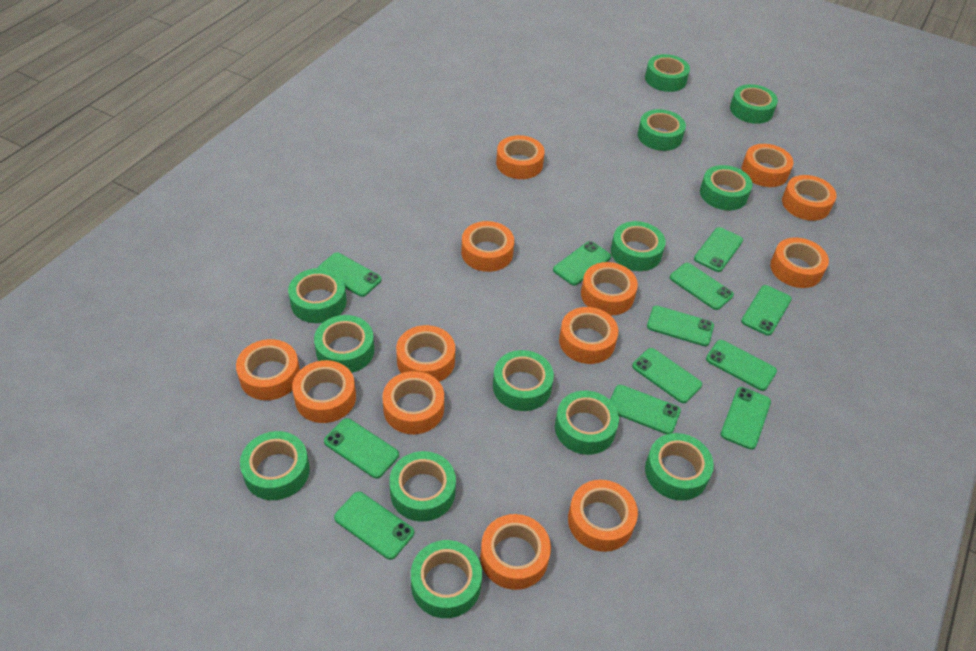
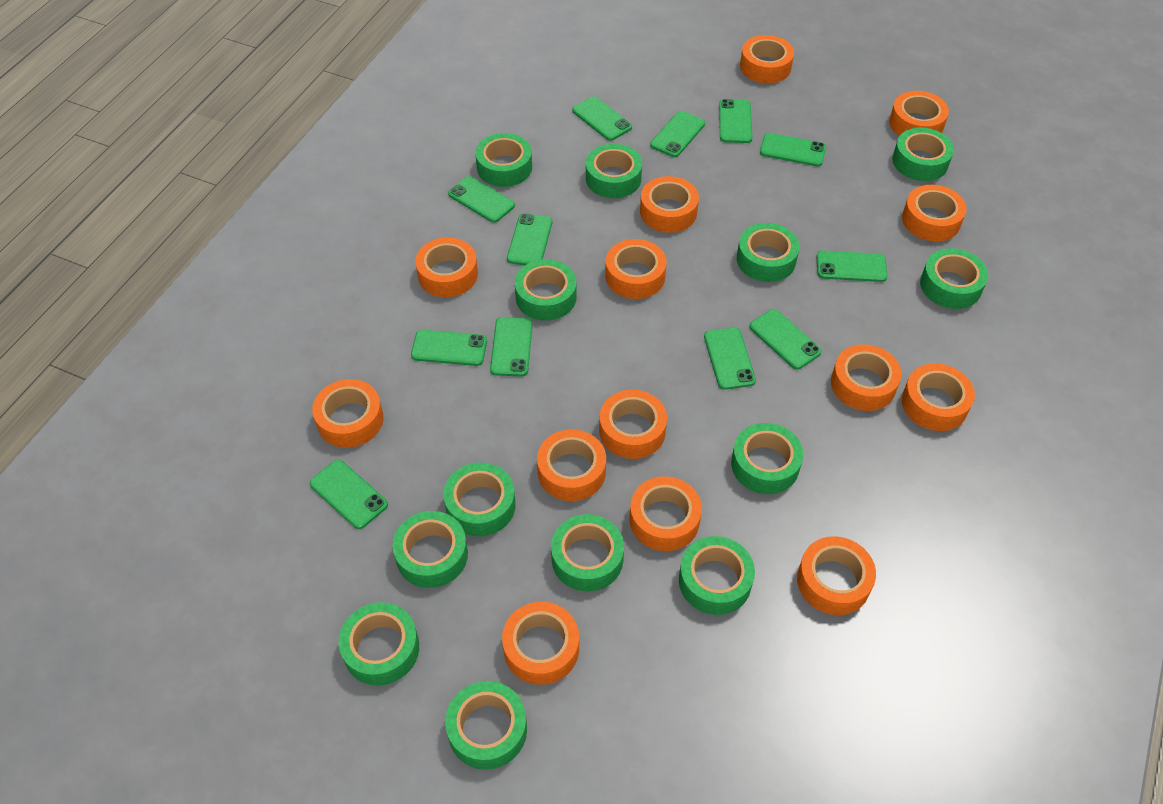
orange tape: [236,339,300,400] [292,360,356,423] [383,371,444,434] [396,325,455,382] [461,221,514,272] [480,514,551,590] [496,135,545,179] [559,307,618,364] [568,480,638,552] [581,262,638,315] [742,144,793,187] [770,237,829,288] [782,175,837,221] = 13 -> [312,379,383,448] [415,237,478,297] [502,602,579,685] [537,429,606,501] [599,390,667,459] [605,239,667,299] [629,476,702,551] [640,176,699,233] [740,35,794,83] [797,536,876,615] [831,344,902,411] [889,91,949,136] [902,185,967,242] [902,363,975,431] = 14

